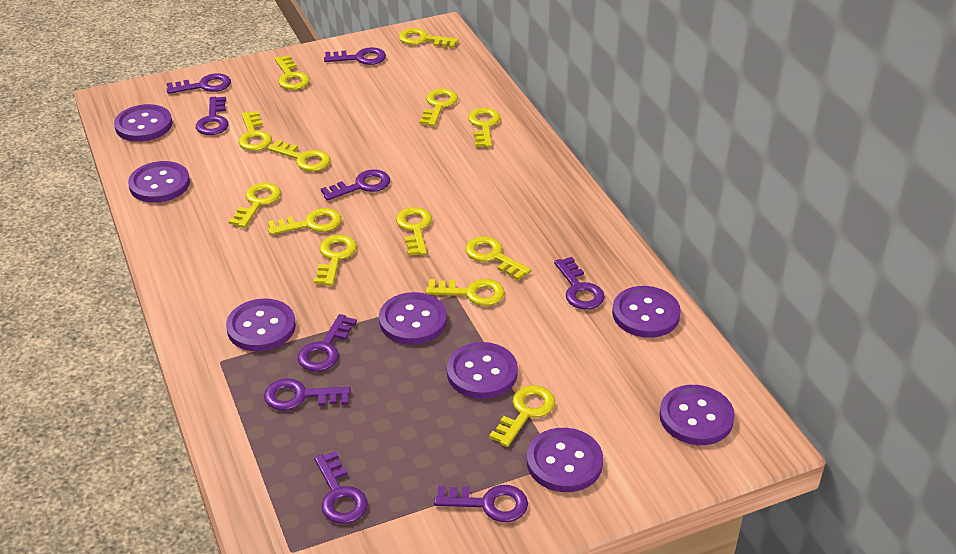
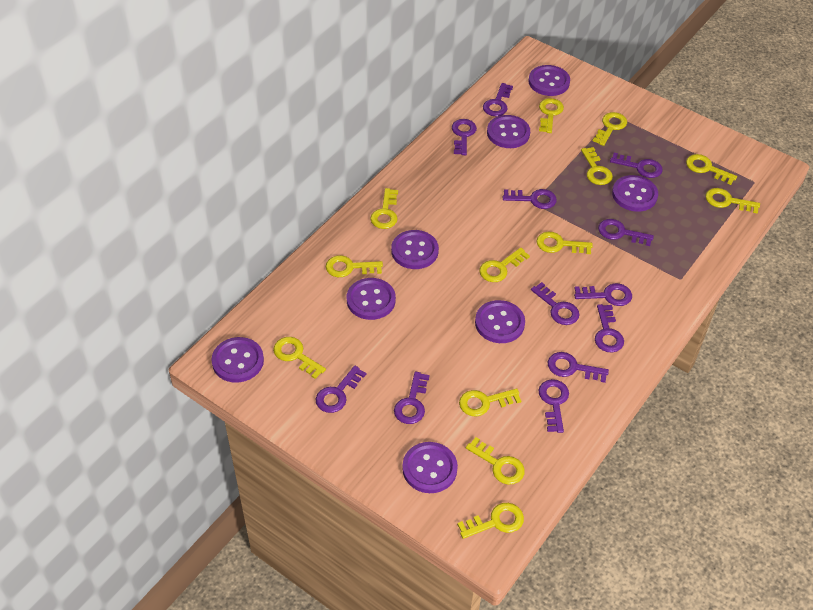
purple key: [166,73,231,94] [196,97,229,135] [264,378,351,411] [298,314,357,372] [314,451,368,524] [321,169,390,201] [324,47,386,65] [434,485,528,522] [554,257,605,310] = 9 -> [316,366,366,413] [394,372,430,424] [452,119,477,155] [483,83,513,116] [503,189,557,209] [531,282,579,325] [538,379,569,433] [548,352,609,383] [574,283,632,306] [595,304,624,352] [598,219,654,246] [610,153,662,178] = 12

